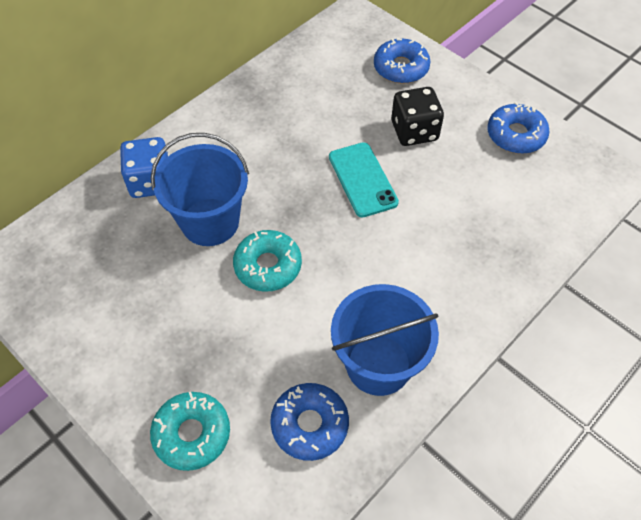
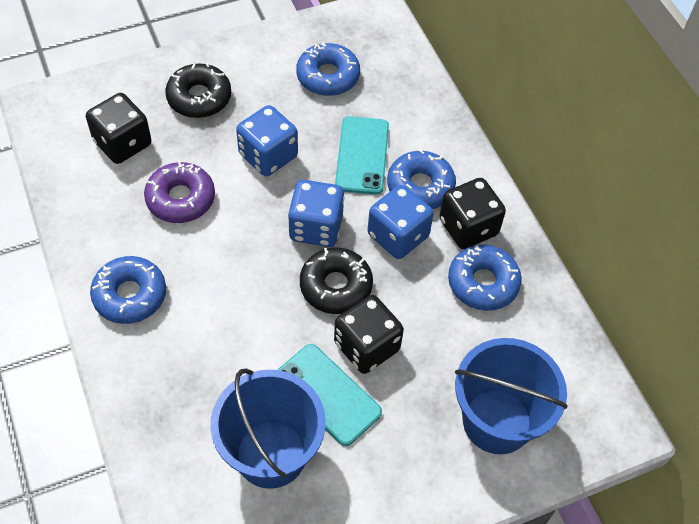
black dice: [391,87,444,146] = 1 -> [86,93,151,164] [334,295,404,374] [440,178,506,249] = 3
black donut: none = 0 -> [165,63,231,118] [300,248,373,314] = 2
blue dice: [120,137,169,198] = 1 -> [236,105,298,176] [288,180,344,247] [368,185,434,259] = 3
blue donut: [270,383,349,461] [374,38,430,84] [487,102,550,154] = 3 -> [90,256,166,324] [296,42,360,96] [387,149,456,209] [448,245,522,311] = 4
purple donut: none = 0 -> [144,160,215,223] = 1
turquoise donut: [150,392,230,471] [233,230,302,292] = 2 -> none = 0
turquoise phone: [329,142,399,218] = 1 -> [277,344,382,446] [335,116,389,195] = 2

